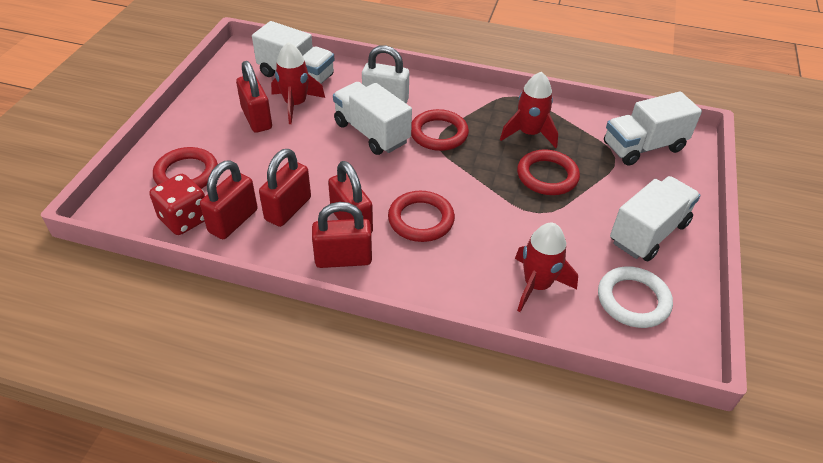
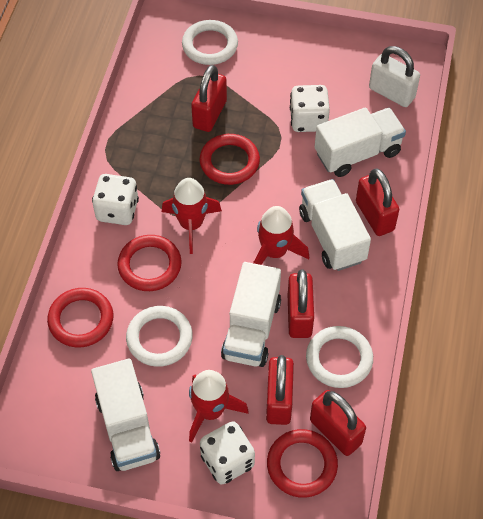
red dice: [149,174,205,235] = 1 -> none = 0
white dice: none = 0 -> [92,174,139,225] [200,421,255,484] [290,85,330,132] = 3
white ring: [598,266,673,328] = 1 -> [126,306,193,367] [182,20,238,65] [306,326,373,388] = 3

